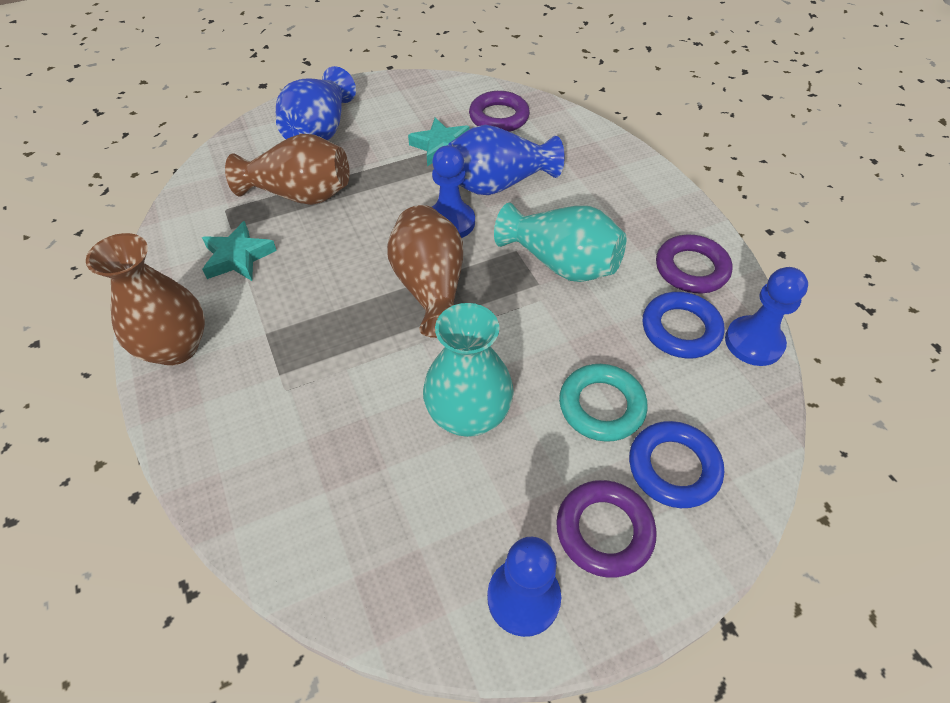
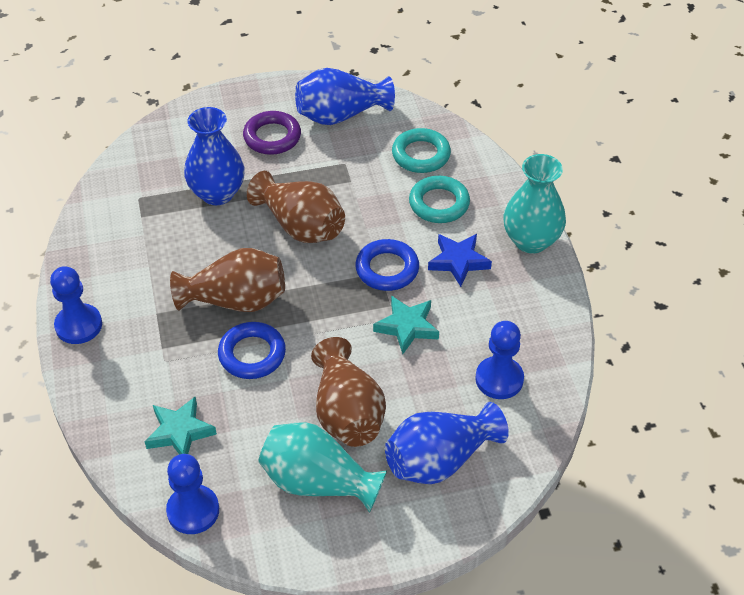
blue star: none = 0 -> [428,234,492,287] = 1
blue vase: [276,66,356,140] [448,125,565,195] = 2 -> [184,107,245,205] [295,68,395,125] [385,402,509,484] = 3
purple ring: [469,91,530,132] [556,480,657,577] [656,235,732,293] = 3 -> [243,111,301,155] = 1
turquoise ring: [559,364,648,442] = 1 -> [392,128,451,173] [409,176,470,223] = 2

